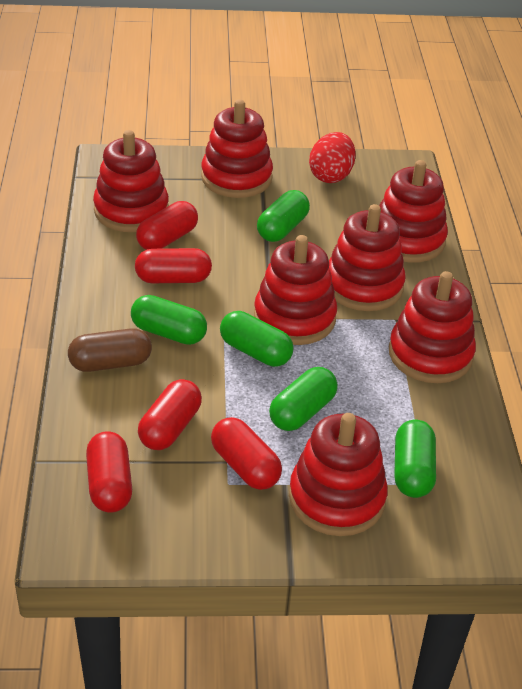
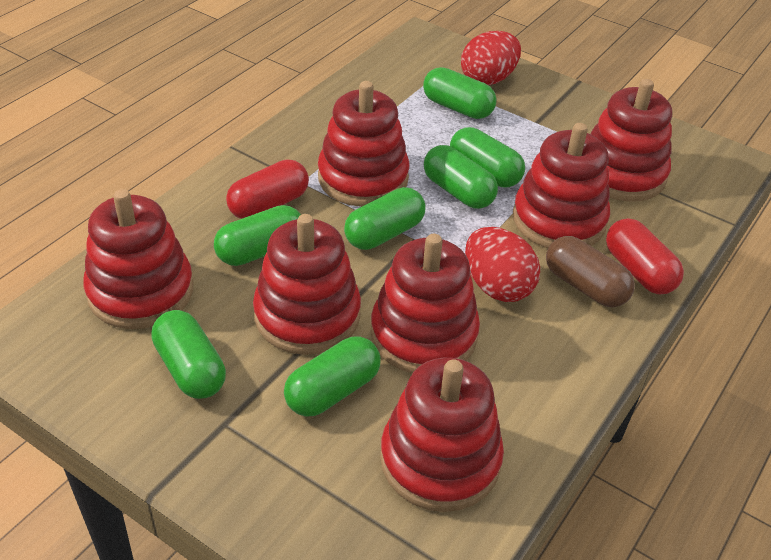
green capsule: [131,295,207,345] [220,311,294,367] [257,190,310,242] [269,367,338,431] [394,420,436,498] = 5 -> [151,310,226,399] [214,205,301,266] [284,336,381,416] [344,187,426,250] [423,67,497,119] [424,145,498,209] [450,127,525,187] = 7
red capsule: [86,431,132,513] [135,248,212,283] [136,201,198,250] [138,379,202,450] [211,417,282,490] = 5 -> [226,159,309,219] [606,218,684,294] = 2
red egg: [309,132,356,183] = 1 -> [461,31,521,85] [465,227,540,302] = 2

